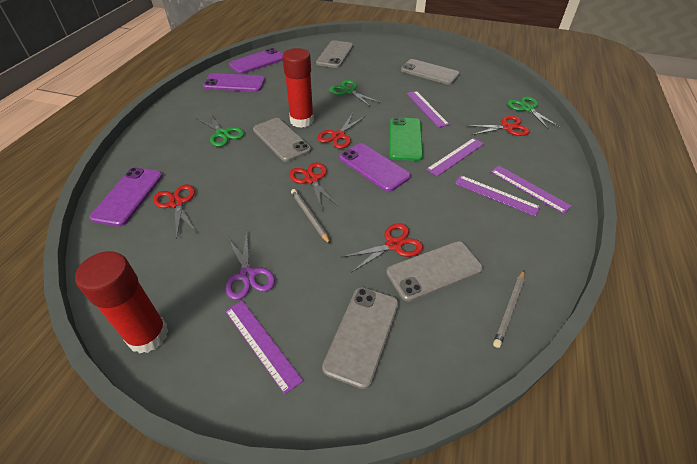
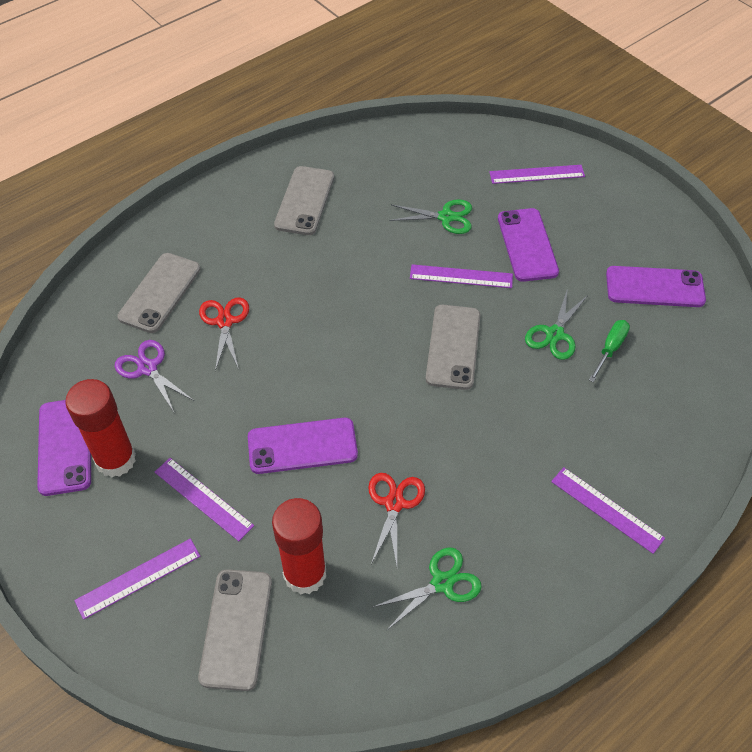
green phone: [389,117,423,161] = 1 -> none = 0
green screwdriver: none = 0 -> [589,320,630,382] = 1
grey pencil: [291,189,330,244] [493,270,525,348] = 2 -> none = 0
grey phone: [253,118,311,162] [316,40,353,68] [322,287,399,389] [387,241,483,302] [401,59,460,85] = 5 -> [118,253,201,333] [198,569,272,691] [274,166,334,235] [426,305,480,390] = 4
red scissors: [153,184,197,239] [289,162,339,211] [317,113,364,149] [342,223,423,273] [466,116,530,136] = 5 -> [199,297,249,371] [368,473,425,566] = 2

